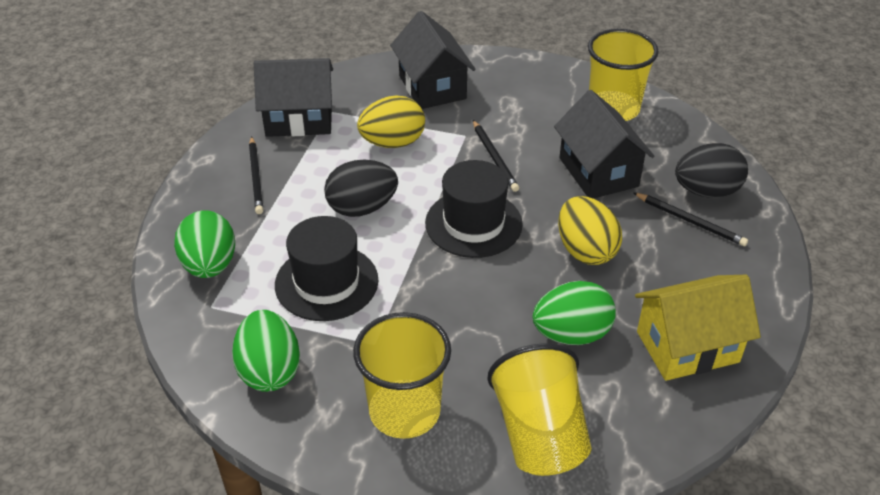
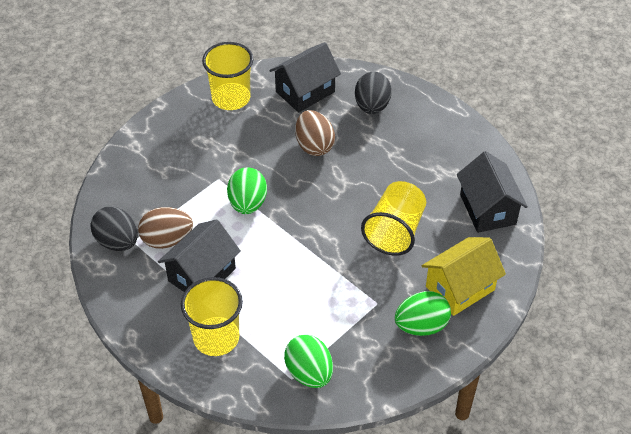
black hat: [275,216,378,321] [425,160,523,258] = 2 -> none = 0
black pencil: [249,136,263,214] [473,120,519,192] [633,192,748,246] = 3 -> none = 0
brown egg: none = 0 -> [138,207,193,249] [295,110,335,156] = 2
yellow egg: [357,95,425,148] [558,196,622,265] = 2 -> none = 0

